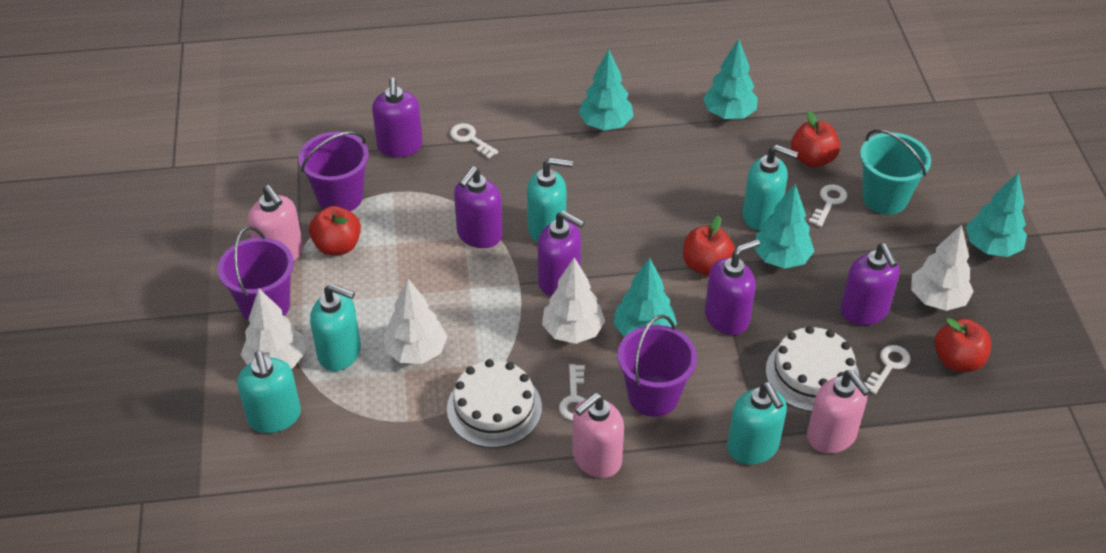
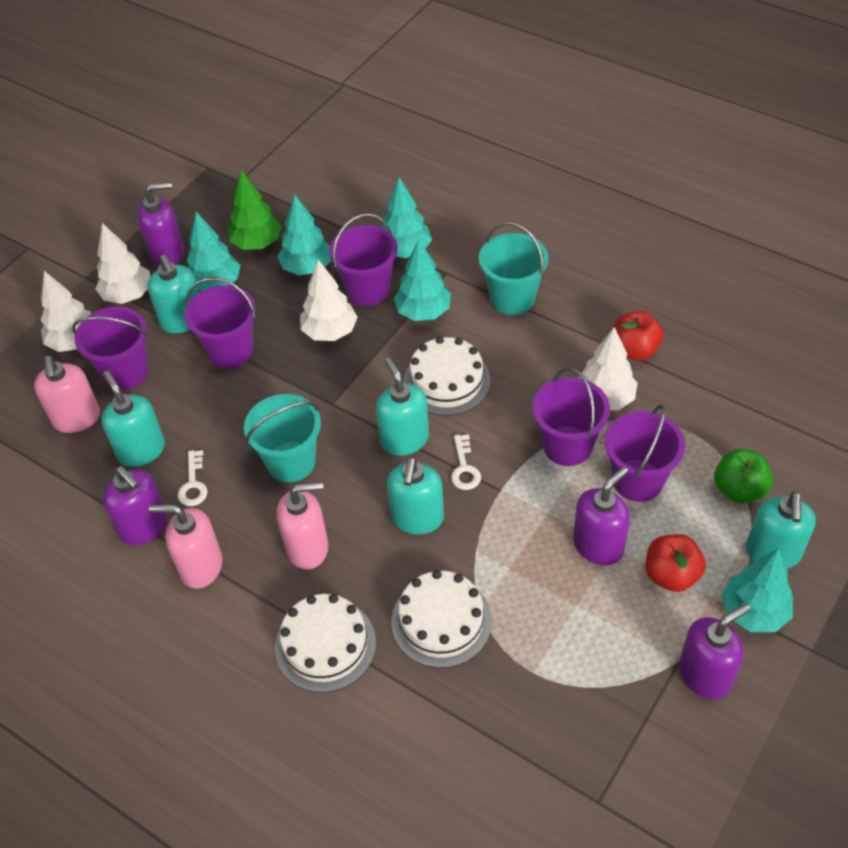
green apple: none = 0 -> [714,449,773,504] = 1
green tree: none = 0 -> [228,170,282,250] = 1
purple bucket: [218,226,294,321] [298,131,369,211] [618,315,697,417] = 3 -> [72,306,149,390] [184,277,256,368] [329,213,398,306] [532,367,610,466] [605,405,685,502] = 5
purple soap dispenser: [372,78,422,157] [454,166,503,248] [538,211,585,296] [705,239,760,335] [840,244,900,325] = 5 -> [103,466,168,545] [137,182,184,266] [573,467,630,565] [679,603,751,700] = 4
red apple: [309,206,361,256] [683,216,735,276] [791,111,840,168] [934,318,991,372] = 4 -> [613,311,664,361] [646,534,706,592] = 2
turquoise bucket: [860,129,931,215] = 1 -> [244,394,321,482] [479,222,548,315] = 2
white cake: [447,359,542,448] [765,326,860,412] = 2 -> [275,594,376,693] [391,570,492,668] [404,337,491,416] = 3
white key: [450,123,498,159] [559,364,585,421] [809,184,847,227] [864,345,910,394] = 4 -> [178,450,207,506] [451,434,481,490] = 2

